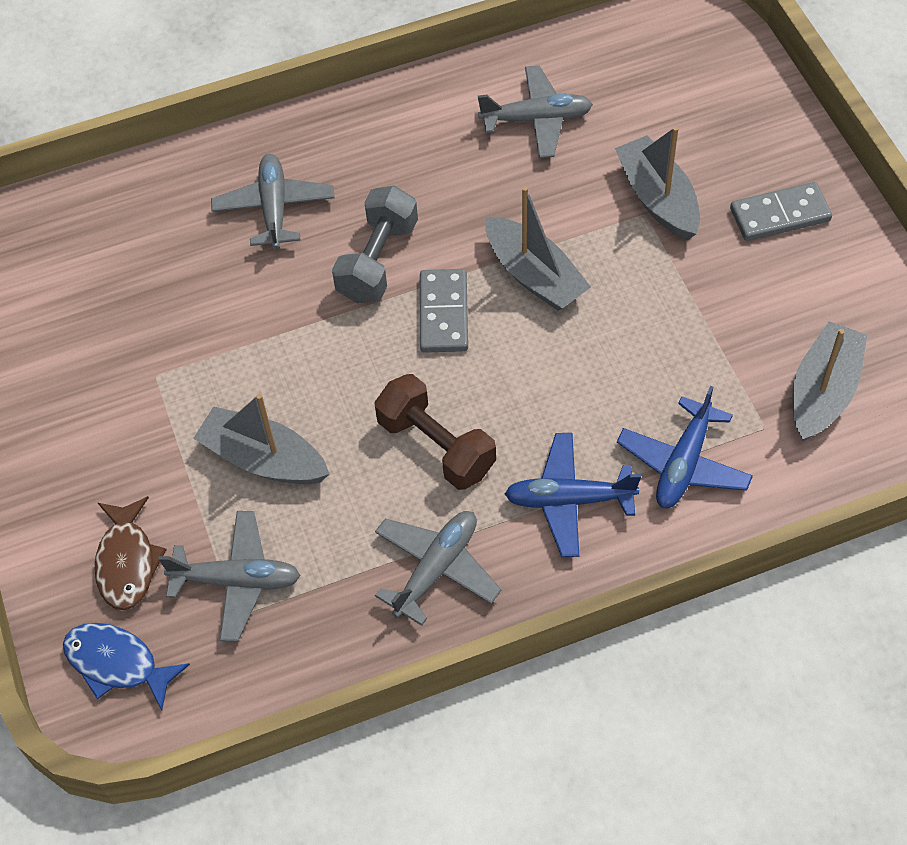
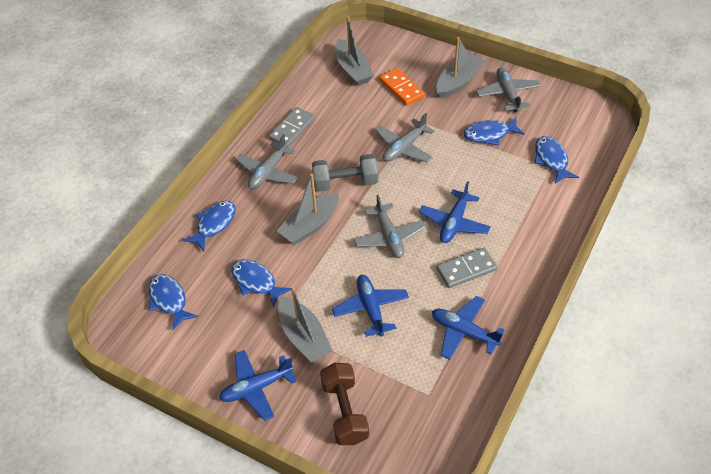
blue fish: [63,623,190,710] = 1 -> [149,274,198,330] [183,201,236,251] [231,259,292,307] [464,117,525,146] [535,136,579,184] = 5
blue plane: [505,433,641,557] [617,386,753,508] = 2 -> [219,350,296,421] [332,275,409,337] [419,181,491,243] [432,296,505,360] = 4
brown fish: [94,496,167,610] = 1 -> none = 0
orange domino: none = 0 -> [379,68,425,105] = 1

